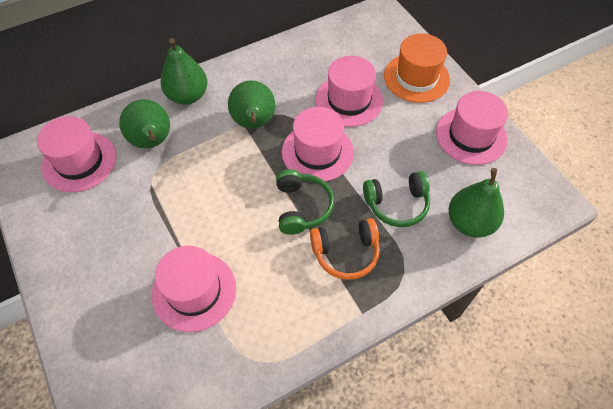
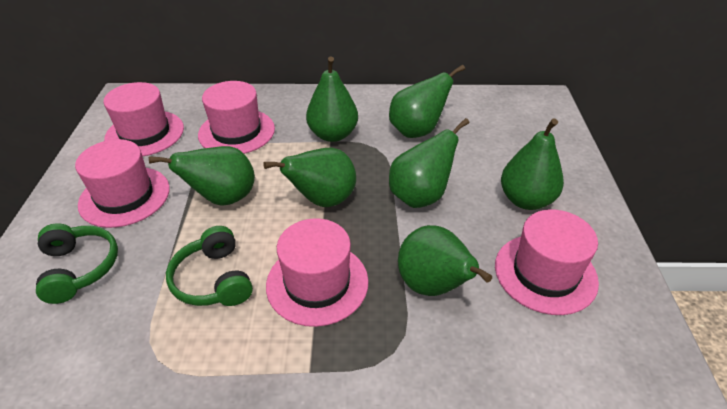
green pear: [119,99,170,148] [160,38,208,105] [228,80,275,129] [449,168,504,238] = 4 -> [149,146,255,206] [263,148,356,207] [306,57,358,142] [389,65,465,138] [389,118,469,208] [398,225,492,296] [501,119,564,210] = 7
orange hat: [384,34,450,103] = 1 -> none = 0
orange headphones: [310,218,380,280] = 1 -> none = 0

